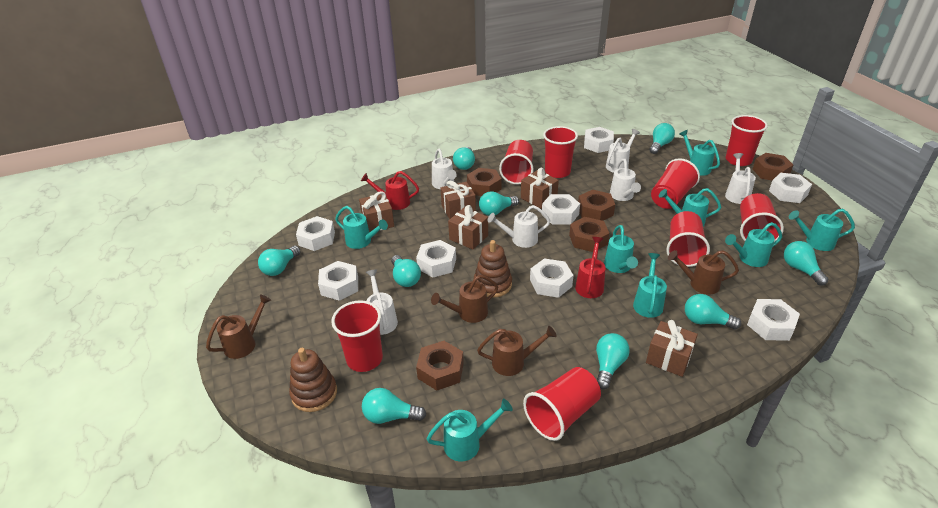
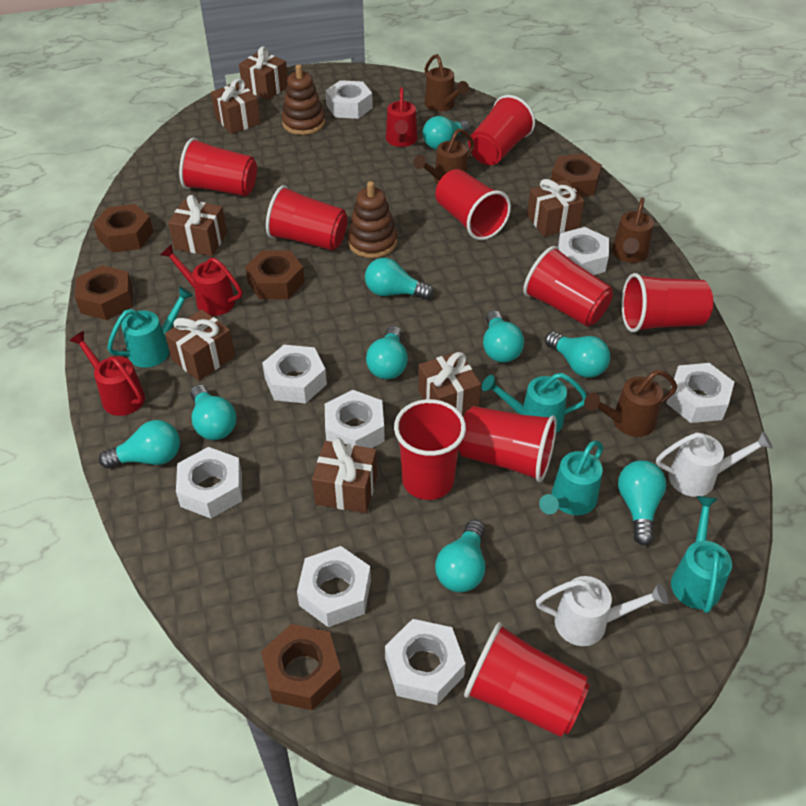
brown gift: [359,191,394,232] [441,181,476,219] [448,205,488,250] [521,168,559,209] [646,320,698,377] = 5 -> [165,309,235,381] [168,195,227,256] [211,79,261,134] [239,46,288,100] [312,438,377,513] [418,351,481,416] [527,179,584,237] = 7
red cup: [331,300,383,372] [499,140,534,185] [523,367,601,441] [543,126,578,178] [651,158,700,209] [666,211,710,267] [726,115,768,166] [740,193,784,242] = 8 -> [179,138,257,196] [266,185,348,251] [394,399,466,500] [435,169,511,240] [459,406,557,482] [464,622,590,737] [468,95,535,165] [523,246,613,326] [622,273,713,333] = 9
red watering can: [361,171,419,210] [575,237,606,298] = 2 -> [69,331,145,416] [161,244,242,316] [386,87,417,147] = 3
turquoise watering can: [335,206,388,249] [426,399,513,461] [604,225,638,273] [633,253,667,318] [659,188,721,226] [680,130,720,176] [725,222,782,267] [789,209,855,251] = 8 -> [107,287,193,368] [482,373,587,433] [539,441,603,515] [671,496,732,613] = 4
white watering can: [366,269,398,335] [432,148,457,189] [488,205,550,248] [606,129,640,173] [610,159,641,201] [725,153,756,204] = 6 -> [536,576,668,646] [656,431,773,497] = 2

